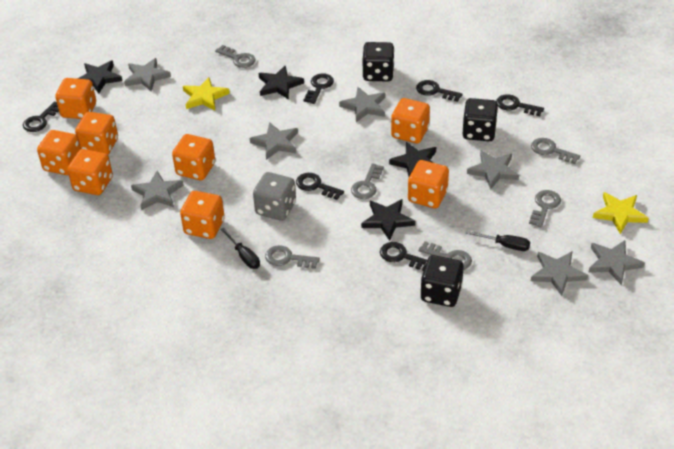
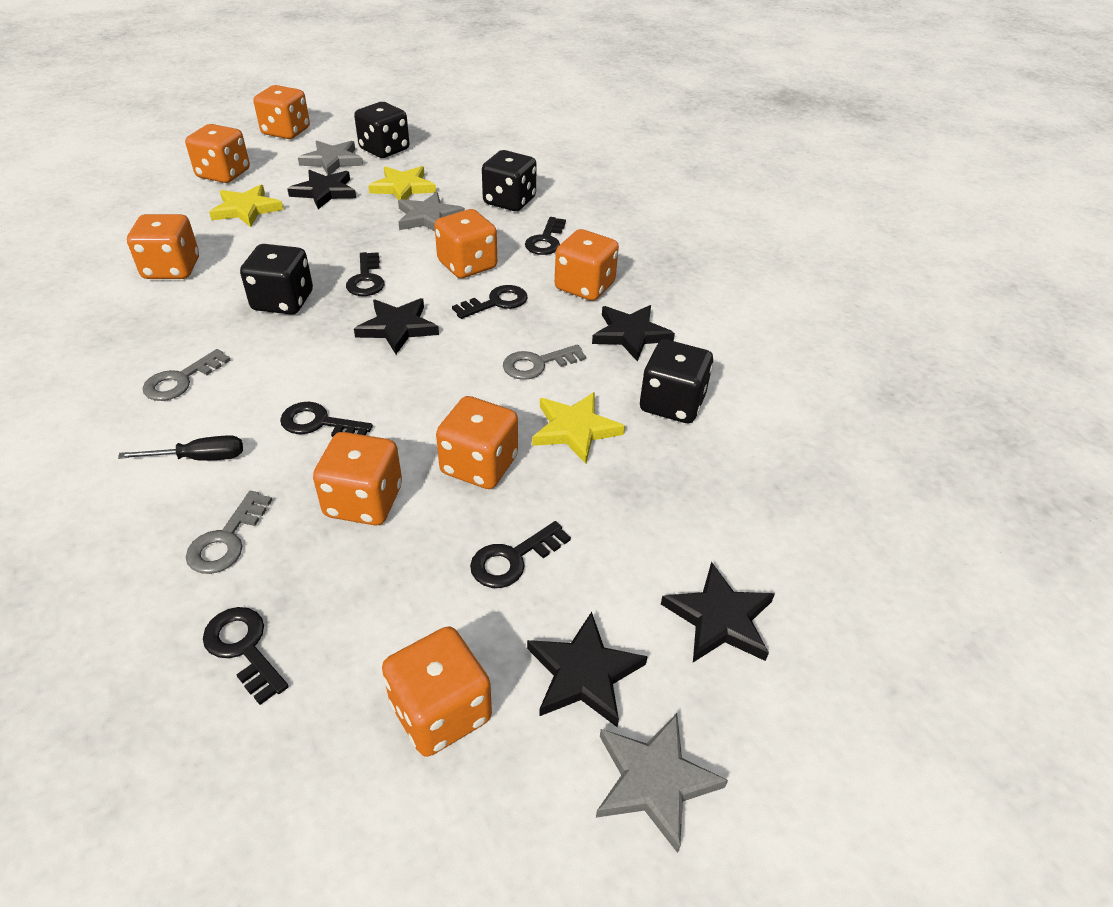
black dice: [362,42,394,82] [420,255,464,307] [463,98,498,141] = 3 -> [240,244,313,315] [354,102,410,158] [482,150,537,211] [640,340,713,423] = 4
black screwdriver: [220,228,260,269] [466,231,530,251] = 2 -> [118,435,243,461] = 1
black star: [78,61,122,94] [259,65,304,100] [361,199,415,241] [389,142,436,177] = 4 -> [287,170,356,209] [354,298,439,354] [527,612,648,727] [592,305,675,362] [661,562,775,662] = 5
grey dice: [253,172,296,221] = 1 -> none = 0
grey key: [215,45,256,68] [265,245,320,269] [351,163,384,199] [418,241,472,270] [529,190,561,227] [531,138,581,164] = 6 -> [143,349,230,401] [186,491,272,574] [503,344,586,380] = 3
grey star: [124,58,171,91] [131,171,184,210] [250,122,298,160] [339,87,386,122] [467,150,519,189] [531,251,588,296] [588,240,645,285] = 7 -> [298,141,363,175] [398,192,465,231] [596,713,728,853] = 3
yellow star: [183,77,230,111] [593,192,649,234] = 2 -> [209,185,284,227] [368,166,436,200] [532,392,625,464] = 3

